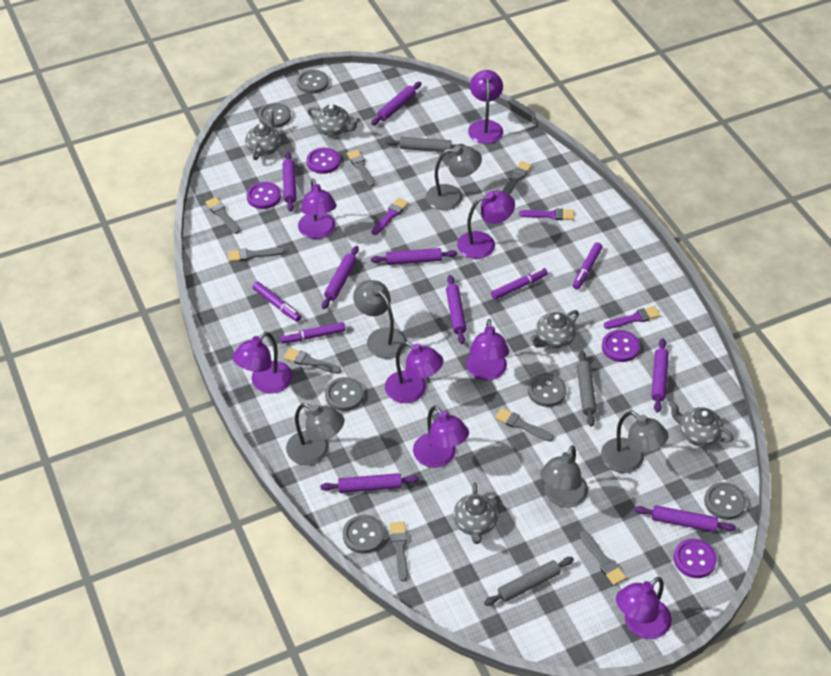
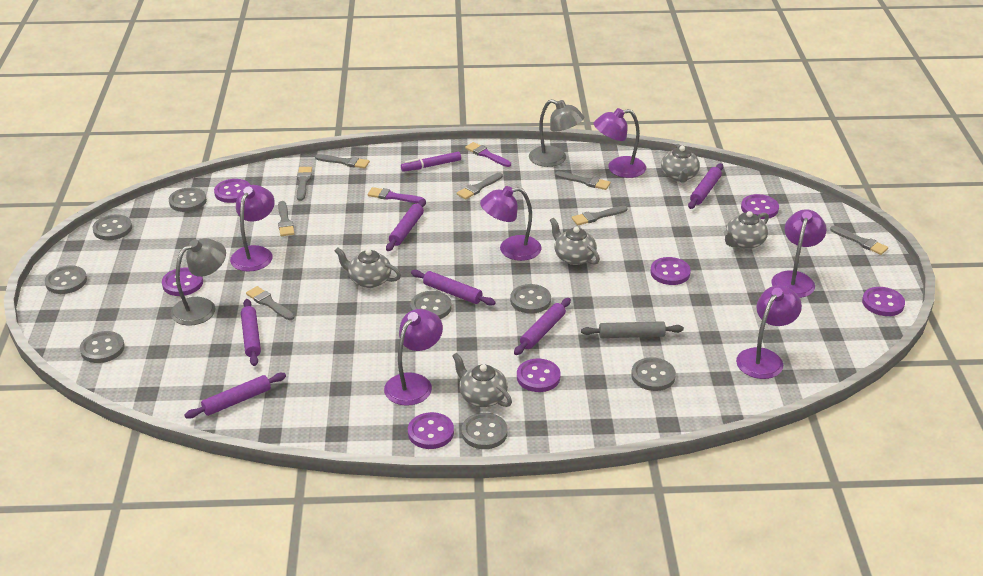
grey button: [258,103,291,128] [297,70,328,94] [325,377,364,411] [343,515,384,554] [528,373,567,407] [704,482,746,520] = 6 -> [45,266,87,294] [80,331,125,363] [92,214,132,240] [169,187,207,212] [410,291,452,319] [462,413,508,449] [510,284,551,314] [631,357,676,391] = 8
grey lamp: [286,403,344,465] [353,280,407,359] [426,146,482,210] [540,445,588,508] [601,411,669,473] = 5 -> [170,238,226,326] [529,99,584,167] = 2
grey rolling pin: [385,137,465,152] [484,557,574,606] [577,350,597,427] = 3 -> [581,321,684,338] = 1
purple brush: [372,197,409,235] [519,208,574,220] [604,306,660,329] = 3 -> [368,187,424,203] [465,142,511,167] = 2
purple button: [246,182,281,209] [307,147,340,174] [602,330,640,362] [674,539,717,578] = 4 -> [162,267,203,296] [214,179,250,203] [408,412,454,449] [517,359,560,392] [650,257,691,285] [741,194,779,219] [862,287,905,316] = 7
purple lamp: [233,332,293,393] [298,179,337,239] [385,341,444,403] [413,405,469,468] [457,191,515,259] [466,319,509,381] [468,70,503,144] [616,577,672,639] = 8 -> [230,185,275,272] [384,309,443,406] [480,186,542,261] [594,108,646,178] [736,285,802,379] [771,209,827,298] = 6
purple marker: [252,282,301,322] [280,322,346,344] [491,268,548,300] [573,242,603,290] = 4 -> [401,152,461,172] = 1
purple rolling pin: [282,152,296,212] [320,473,419,493] [322,246,359,309] [371,82,421,125] [371,248,457,265] [446,275,467,344] [634,505,736,532] [651,338,669,413] = 8 -> [185,373,286,419] [241,299,261,366] [386,199,426,251] [411,270,496,306] [514,298,571,355] [688,163,723,209] = 6

